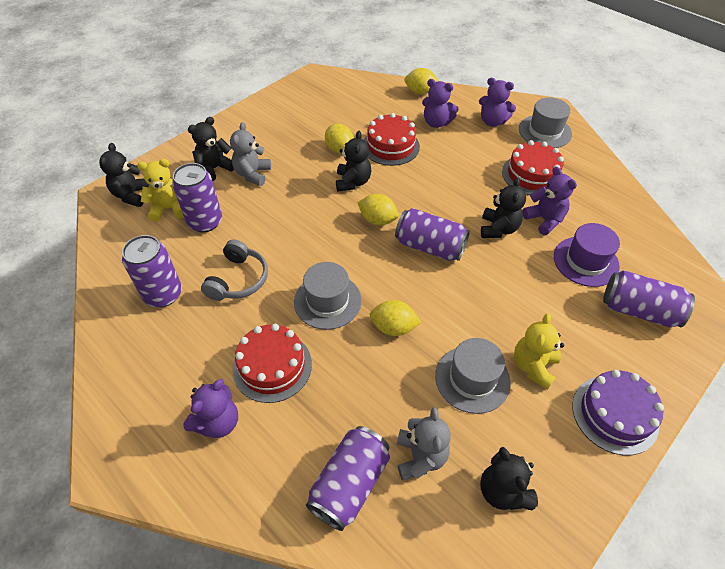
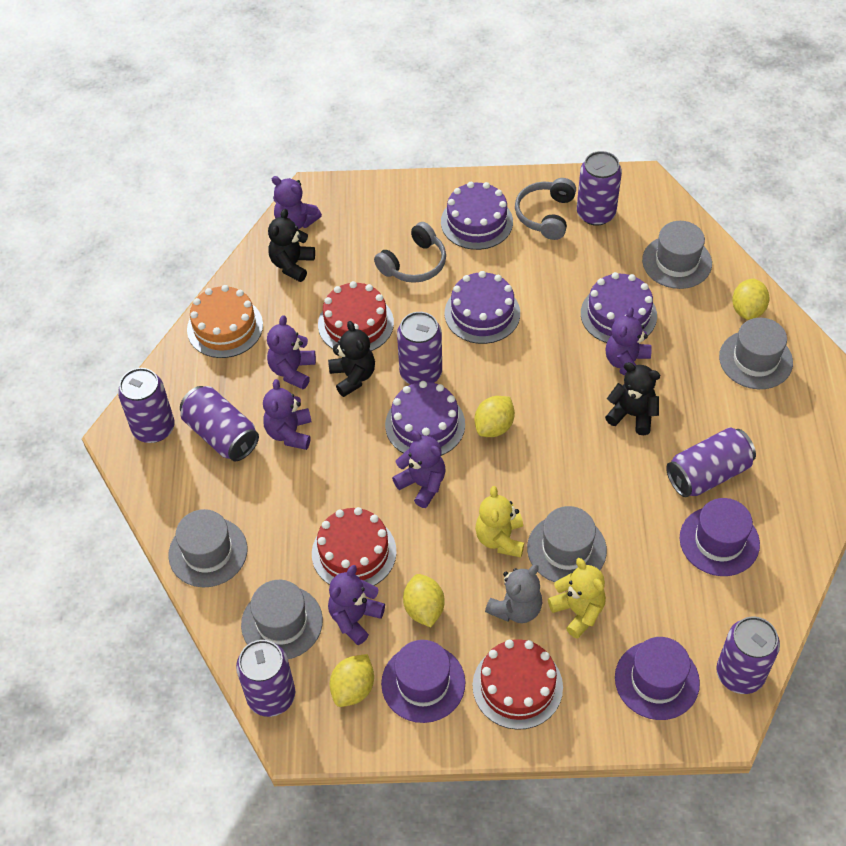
black teddy bear: [99,143,149,207] [188,117,234,181] [336,131,371,191] [480,447,538,510] [481,178,526,238] = 5 -> [268,209,315,282] [328,321,375,397] [605,362,660,435] = 3
grey hat: [294,262,362,330] [435,338,511,414] [519,97,572,148] = 3 -> [168,509,247,587] [241,580,323,659] [527,506,607,582] [642,221,712,289] [719,318,793,389] = 5
grey headphones: [201,239,268,301] = 1 -> [374,222,446,283] [515,178,576,240] = 2
grey teddy bear: [230,122,271,186] [397,407,451,481] = 2 -> [485,564,542,623] = 1
orange cake: none = 0 -> [187,285,263,358] = 1
purple cake: [572,369,664,455] = 1 -> [385,381,465,456] [441,182,513,250] [445,271,520,344] [581,272,657,343] = 4
purple can: [122,235,182,307] [172,163,222,232] [306,426,390,531] [395,208,470,261] [603,270,695,327] = 5 -> [118,368,175,443] [180,386,259,461] [236,640,295,717] [397,312,442,385] [577,151,622,226] [666,427,756,497] [716,617,780,694] = 7
purple hat: [554,223,620,287] = 1 -> [381,640,465,723] [615,637,700,720] [680,498,760,576] = 3
purple teddy bear: [183,379,238,438] [422,79,458,128] [479,78,516,127] [522,167,577,235] = 4 -> [263,379,312,450] [267,315,316,389] [271,176,322,229] [328,565,385,645] [392,431,446,508] [605,307,652,375] = 6

